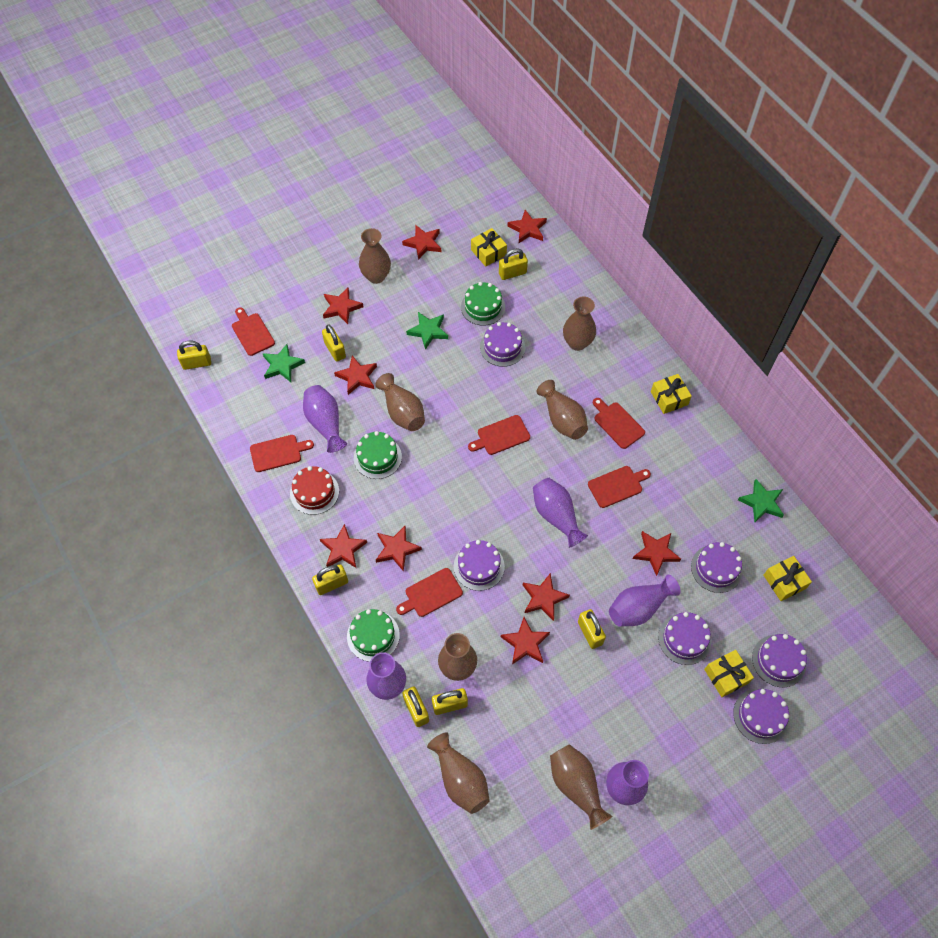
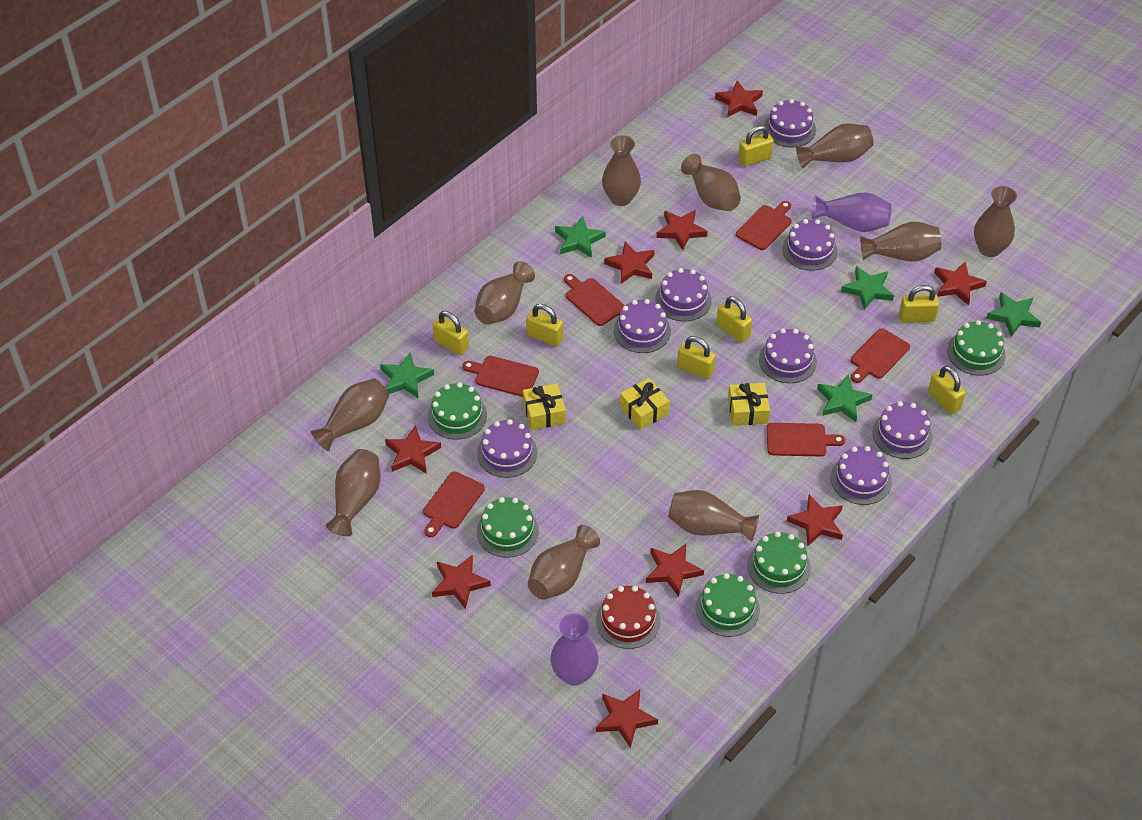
brown vase: [359,228,391,284] [375,373,425,431] [427,732,490,814] [438,633,477,681] [537,380,588,440] [550,744,613,830] [563,297,596,351] = 7 -> [311,378,389,451] [326,449,381,536] [475,261,535,325] [528,525,600,600] [602,135,641,206] [668,490,759,542] [681,154,741,211] [796,123,874,169] [860,222,941,262] [974,186,1017,257] = 10
green cake: [347,609,400,662] [354,431,402,479] [461,282,505,326] = 3 -> [428,382,487,440] [477,497,539,558] [696,573,760,637] [747,531,811,594] [947,320,1006,376] = 5
green star: [262,344,305,382] [406,312,448,350] [738,479,784,523] = 3 -> [380,353,434,399] [555,216,606,258] [817,375,872,422] [841,266,894,310] [986,292,1041,337] = 5
purple cake: [454,540,505,591] [480,322,525,367] [658,612,711,665] [691,542,743,593] [733,689,789,744] [752,634,807,687] = 6 -> [477,419,537,478] [614,299,671,353] [655,268,712,322] [759,328,817,383] [764,99,816,147] [782,219,838,271] [831,446,892,505] [872,401,933,459] = 8
purple vase: [303,385,347,453] [366,652,406,700] [533,478,588,548] [606,760,649,805] [609,575,681,627] = 5 -> [551,613,599,686] [812,192,891,232] = 2
yellow gift: [471,228,507,267] [651,374,692,414] [704,650,754,697] [763,556,812,601] = 4 -> [523,383,566,430] [620,378,670,430] [728,383,770,426] = 3

